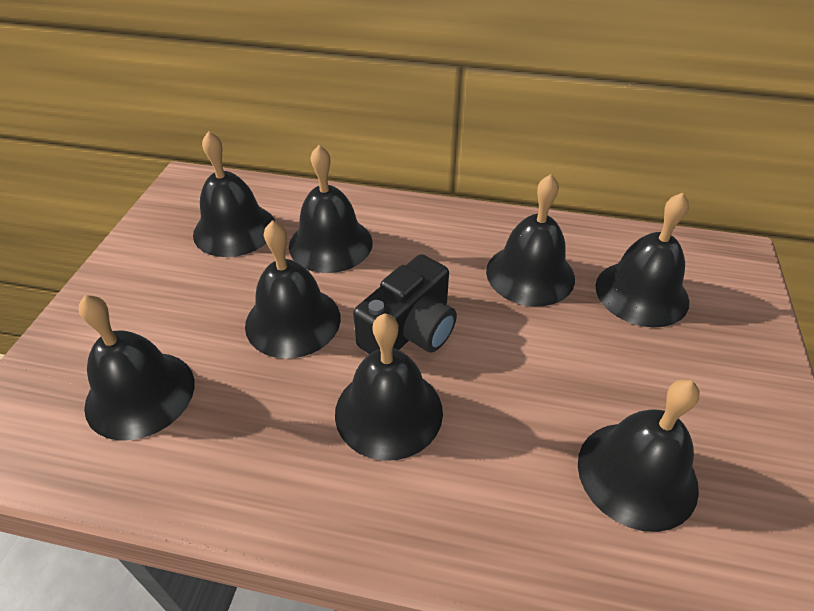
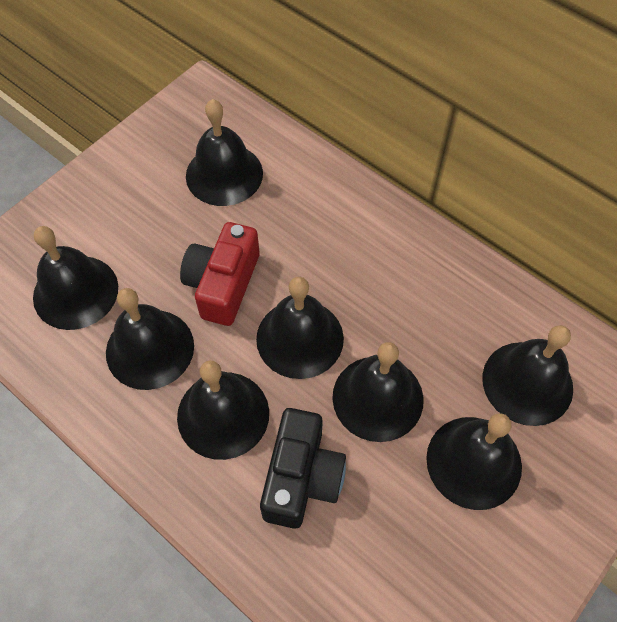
red camera: none = 0 -> [180,222,260,326] = 1

